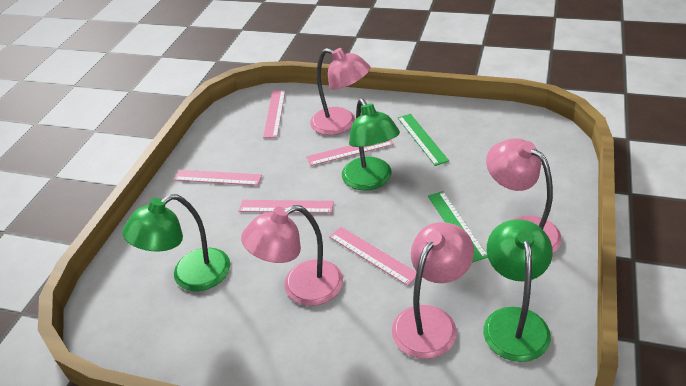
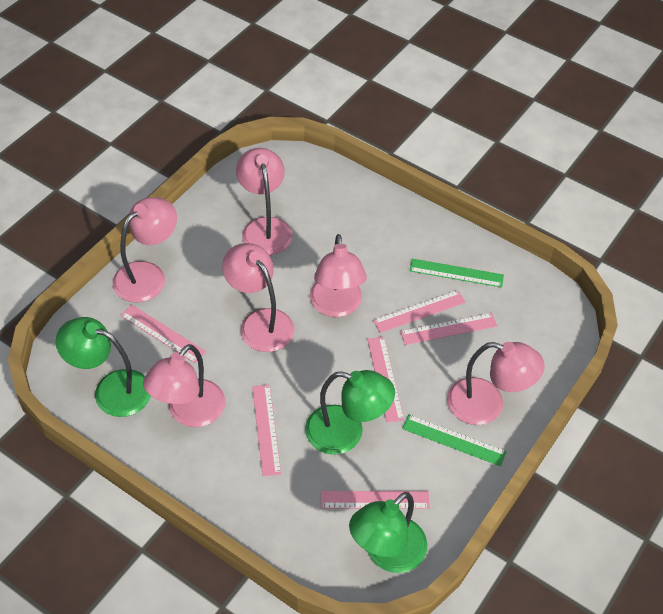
pink lamp: [241,205,343,306] [310,48,371,135] [392,222,474,359] [486,138,562,253] = 4 -> [112,197,177,303] [143,344,225,427] [222,243,294,352] [236,148,293,255] [310,234,367,317] [447,342,545,425] = 6
pink ruler: [174,170,262,186] [239,200,334,213] [263,90,286,138] [307,140,394,166] [329,227,416,286] = 5 -> [120,304,206,363] [252,385,281,476] [321,491,430,509] [367,337,404,423] [373,290,466,333] [400,313,497,345] = 6

